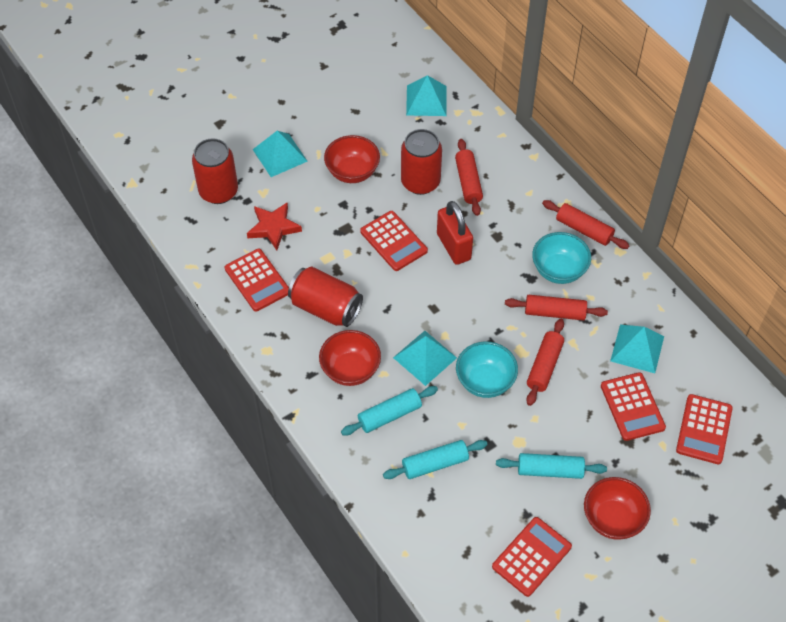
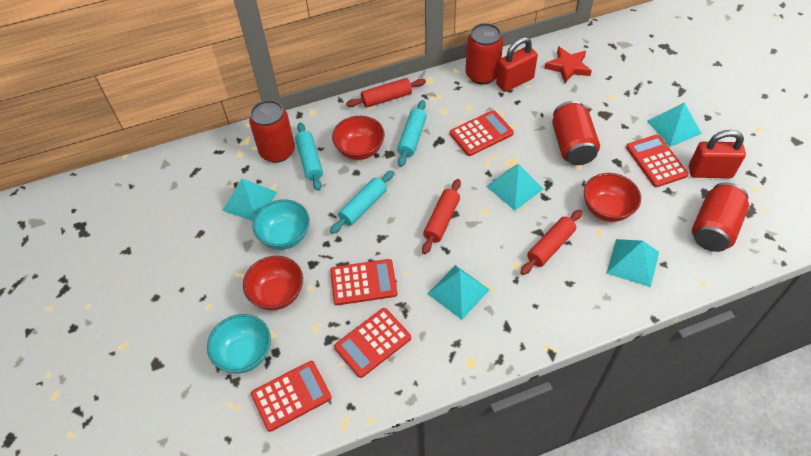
red can: [192,138,238,204] [288,267,363,327] [401,129,442,195] = 3 -> [249,100,295,163] [466,23,503,85] [552,101,600,165] [692,182,749,252] = 4
red padlock: [437,201,473,265] = 1 -> [496,37,538,92] [689,130,746,178] = 2
red rolling pin: [455,139,483,216] [505,295,608,320] [526,319,564,406] [542,200,629,249] = 4 -> [346,78,426,108] [422,179,461,254] [520,210,582,275] = 3
turquoise pyramid: [253,131,308,177] [393,331,457,386] [406,75,446,116] [610,325,664,373] = 4 -> [222,178,277,221] [428,265,490,320] [486,164,543,211] [606,239,659,287] [647,102,702,147] = 5

